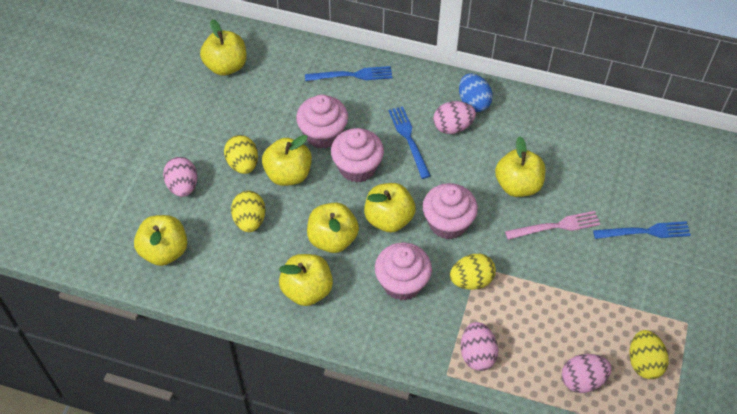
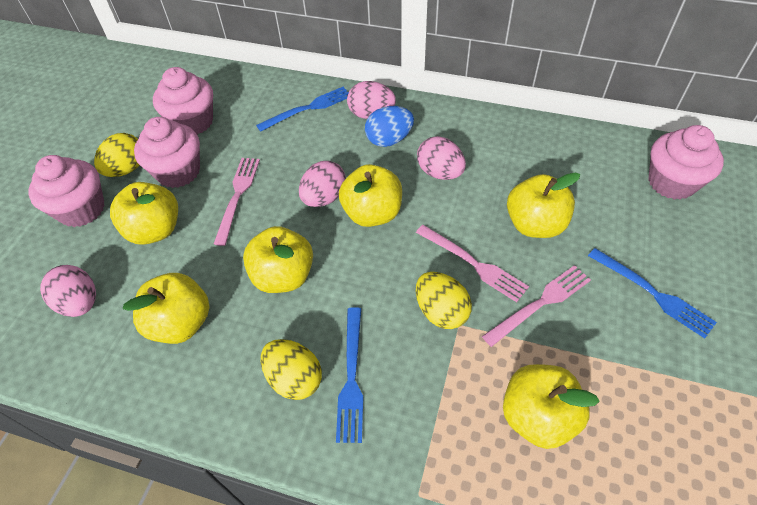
pink fork: [505,211,600,240] = 1 -> [214,158,260,246] [416,225,529,302] [482,265,591,347] = 3
yellow apple: [134,215,187,266] [200,19,247,76] [262,135,312,186] [279,254,333,306] [307,203,359,253] [364,183,416,232] [495,136,545,197] = 7 -> [110,182,178,245] [123,273,210,344] [243,226,313,293] [339,164,402,227] [503,364,600,449] [507,172,580,238] = 6
yellow egg: [224,135,258,174] [231,191,265,232] [450,254,496,290] [630,330,669,379] = 4 -> [94,133,139,177] [261,339,322,400] [416,272,472,329] = 3

